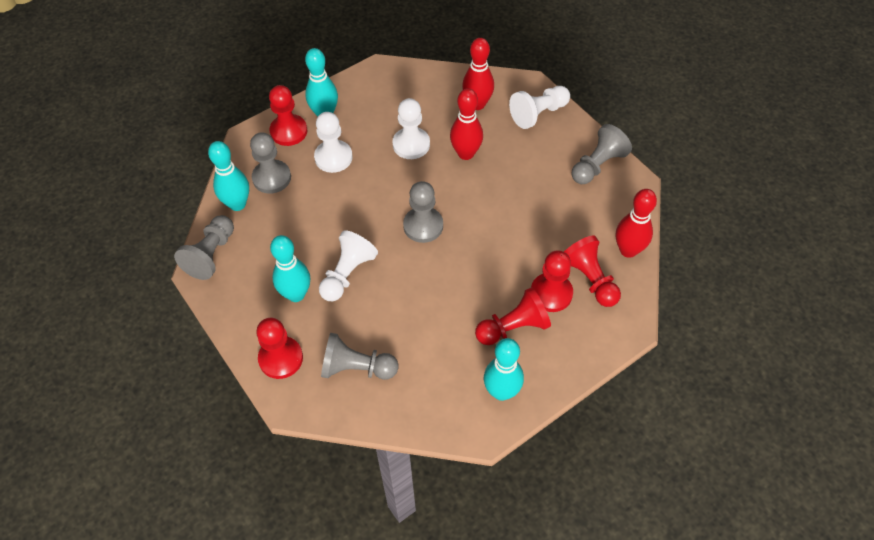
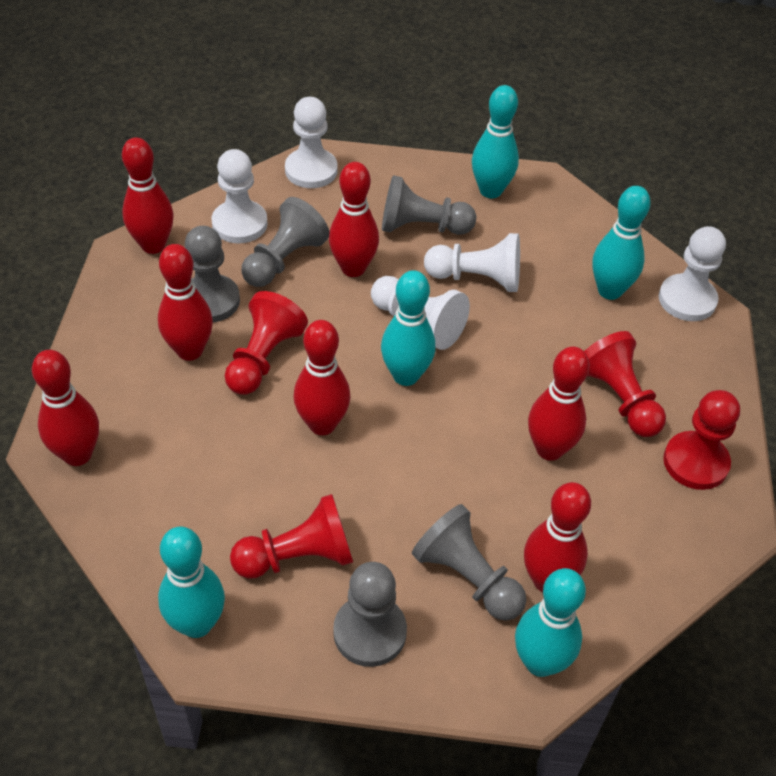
red bowling pin: [450,88,483,160] [462,38,494,110] [616,189,657,258] = 3 -> [32,350,99,466] [122,137,174,254] [158,244,213,361] [293,320,351,435] [329,162,379,277] [524,482,591,592] [528,346,590,461] = 7
red pawn: [256,318,303,379] [269,85,307,146] [475,287,551,345] [531,250,573,312] [564,235,621,307] = 5 -> [225,291,308,395] [230,494,353,579] [584,331,666,437] [663,390,740,490] = 4
turquoise bowling pin: [208,141,249,211] [270,235,310,302] [305,48,338,117] [484,338,524,401] = 4 -> [158,527,225,638] [381,270,435,386] [472,85,519,198] [515,568,586,677] [592,186,651,300] = 5
white pawn: [314,112,353,173] [319,230,378,301] [392,98,430,159] [509,86,570,129] = 4 -> [211,149,268,243] [285,97,338,188] [371,276,470,350] [424,233,520,292] [659,226,726,321] = 5

